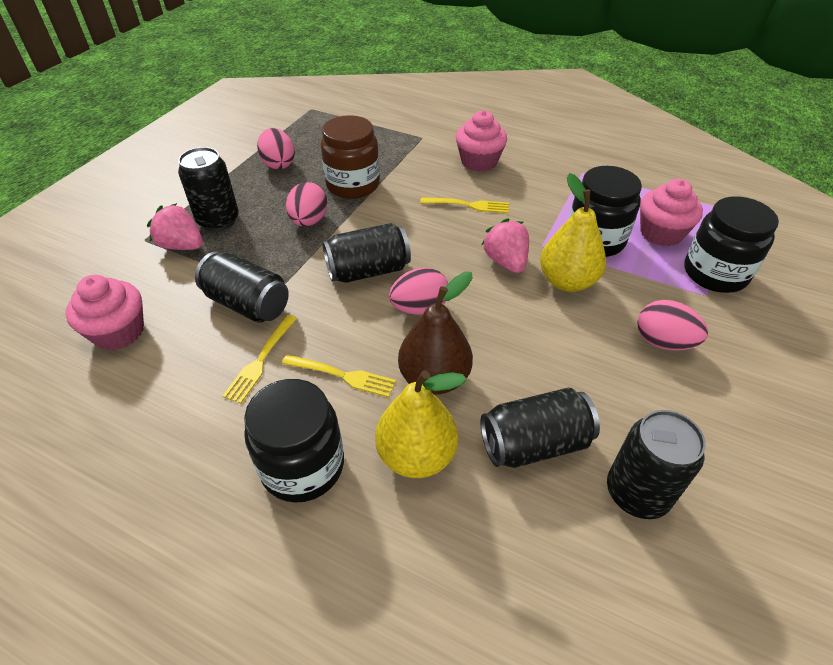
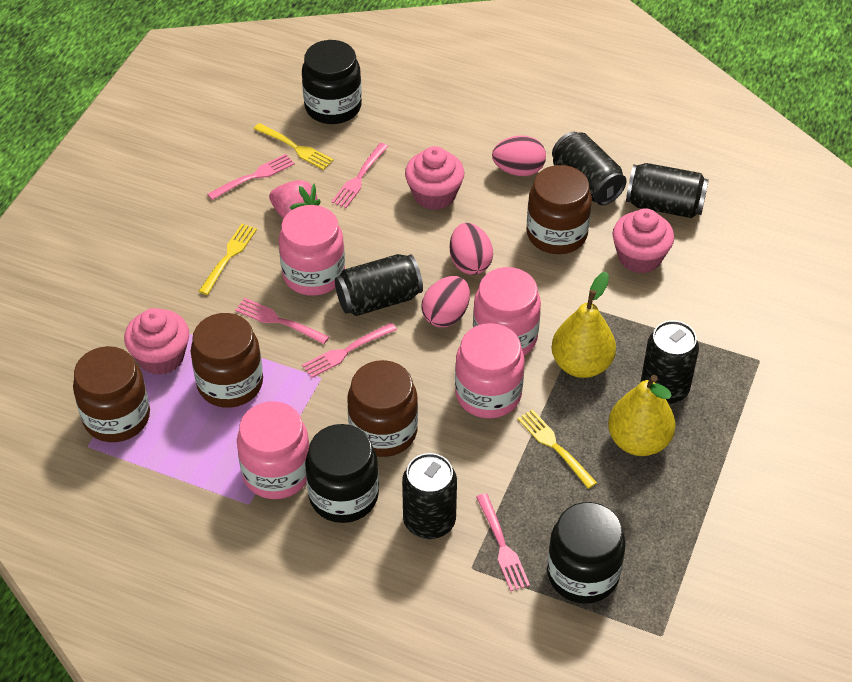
brown jar: [321,115,380,199] = 1 -> [73,346,150,442] [191,313,263,408] [347,360,418,457] [526,165,592,254] = 4
brown pear: [398,272,473,395] = 1 -> none = 0
pink egg: [257,128,295,169] [286,182,327,226] [389,268,448,315] [637,300,708,351] = 4 -> [421,276,470,327] [450,223,493,275] [492,135,546,176] = 3
pink fork: none = 0 -> [207,154,295,200] [235,298,329,344] [302,323,397,378] [331,143,388,208] [476,493,530,591] = 5
pink jar: none = 0 -> [237,401,309,499] [279,205,345,296] [455,323,524,418] [473,267,541,356] = 4
pink strawberry: [147,203,203,250] [481,218,529,273] = 2 -> [269,180,321,219] = 1

